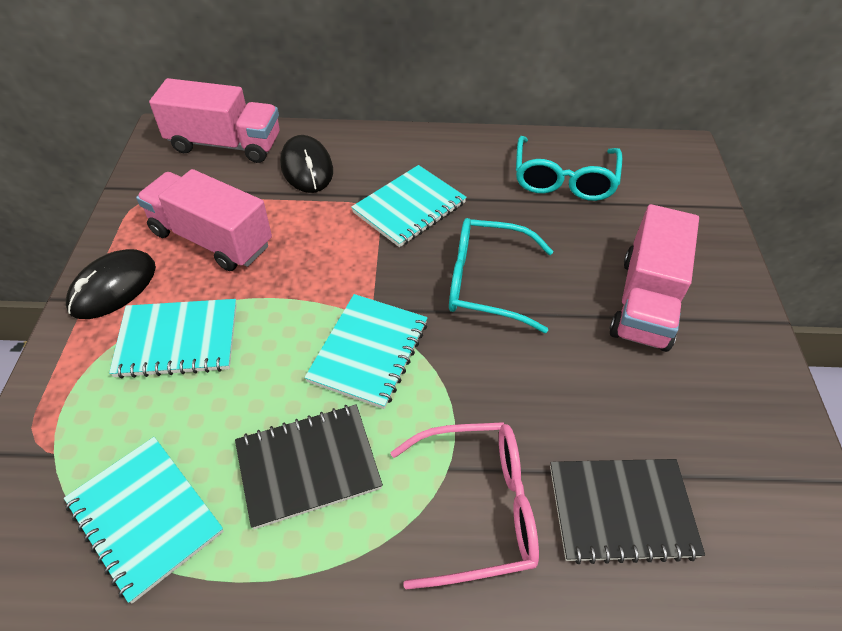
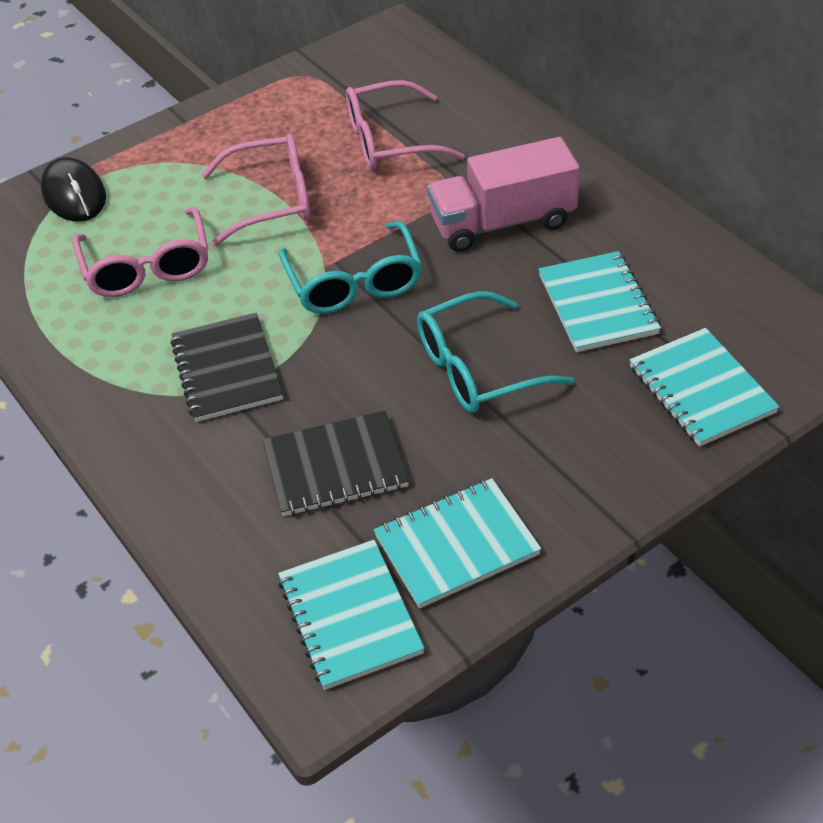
black mouse: [66,249,156,319] [280,135,333,193] = 2 -> [41,157,106,222] = 1
pink glasses: [390,422,539,590] = 1 -> [73,207,208,297] [202,133,311,246] [346,80,465,170] = 3
pink truck: [136,169,272,271] [149,78,280,163] [609,204,699,352] = 3 -> [427,137,580,252] = 1

